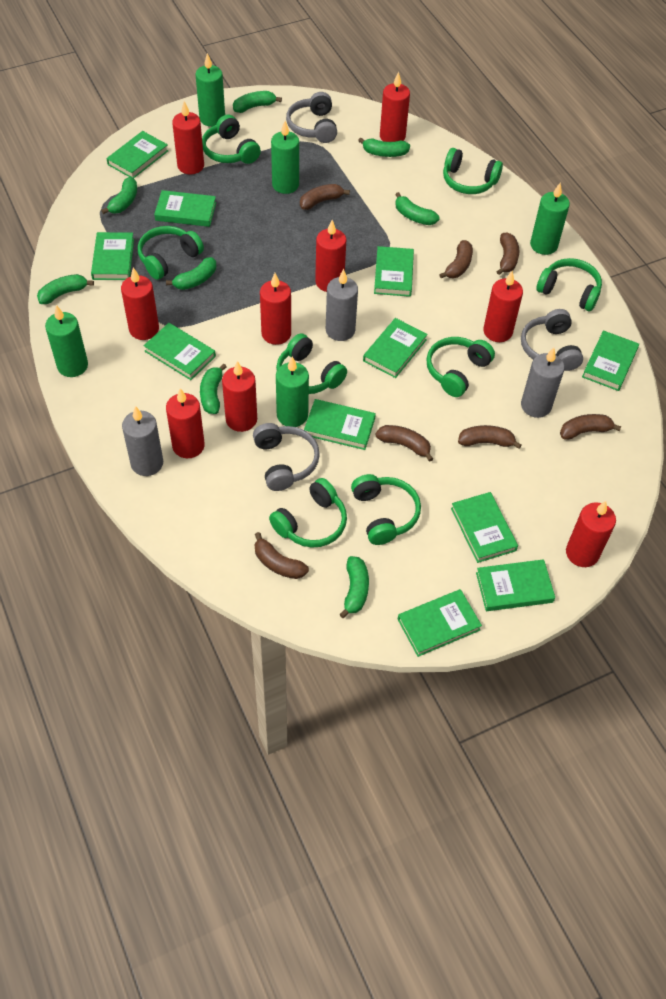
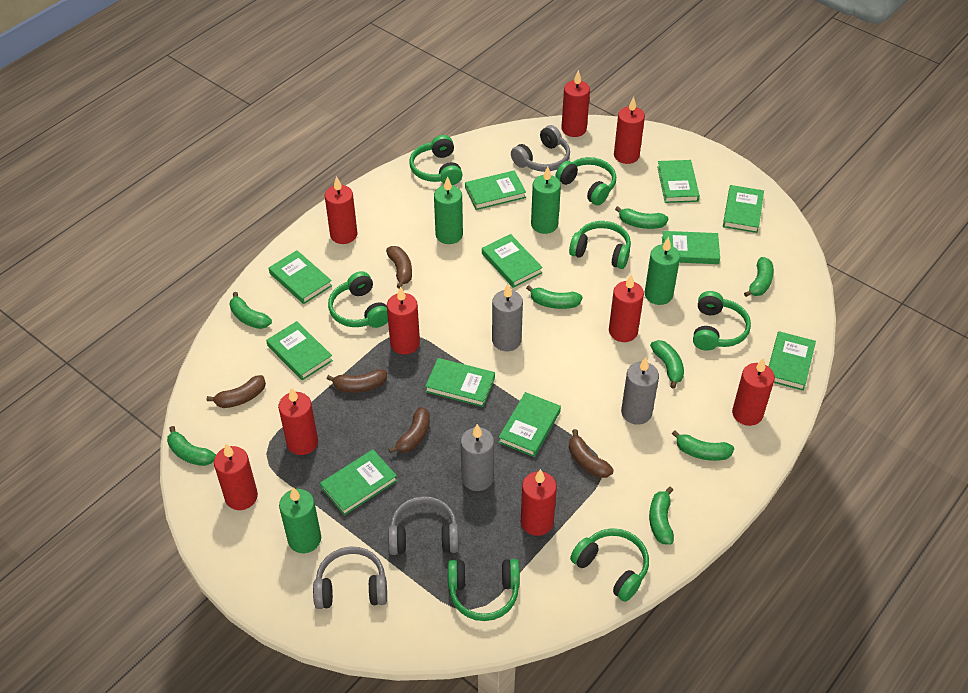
brown banana: [255,532,309,579] [300,184,350,210] [375,425,433,462] [439,240,473,278] [458,425,522,449] [496,232,519,275] [560,414,621,440] = 7 -> [207,375,266,408] [327,369,387,393] [386,246,412,289] [388,407,430,453] [569,429,614,478] = 5
green candle: [45,305,88,377] [195,53,225,127] [271,121,299,194] [276,357,309,427] [530,182,570,255] = 5 -> [279,487,321,553] [434,176,463,244] [531,166,561,234] [644,237,680,305] = 4
green headphones: [138,226,204,280] [202,114,261,164] [269,478,347,548] [276,333,347,394] [351,474,421,545] [426,337,495,397] [443,148,503,194] [536,258,602,311] = 8 -> [328,271,388,328] [409,135,463,185] [448,559,520,621] [556,157,616,205] [569,221,631,269] [570,528,649,602] [693,291,751,351] = 7

